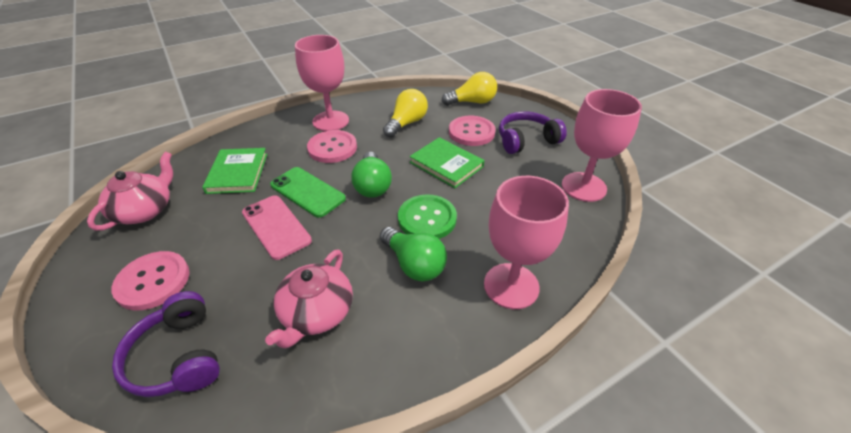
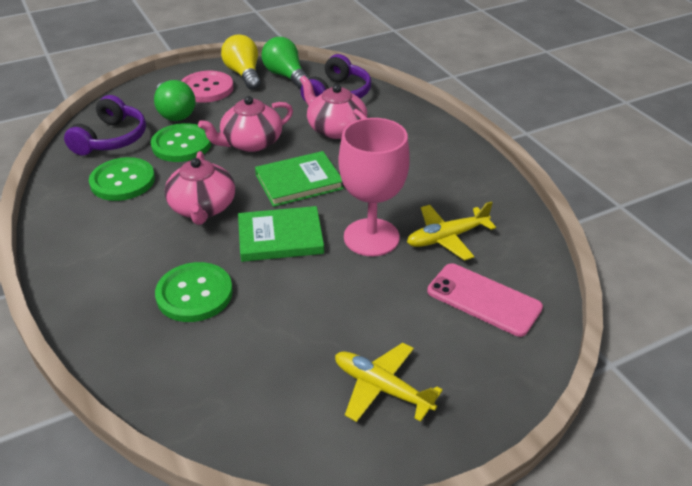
green button: [398,194,457,239] = 1 -> [89,157,155,201] [151,123,212,162] [155,262,233,322] = 3
green phone: [270,167,346,218] = 1 -> none = 0
pink button: [112,251,190,311] [307,130,357,163] [449,116,496,146] = 3 -> [181,71,234,103] = 1
pink goblet: [295,35,349,131] [484,176,569,309] [562,89,642,202] = 3 -> [339,118,410,256] = 1
pink teapot: [87,152,173,231] [265,249,353,348] = 2 -> [165,151,235,225] [198,96,293,152] [300,76,367,139] = 3
yellow light bulb: [383,89,428,137] [442,72,497,106] = 2 -> [221,34,261,90] = 1
yellow plane: none = 0 -> [335,343,443,422] [407,201,496,261] = 2

